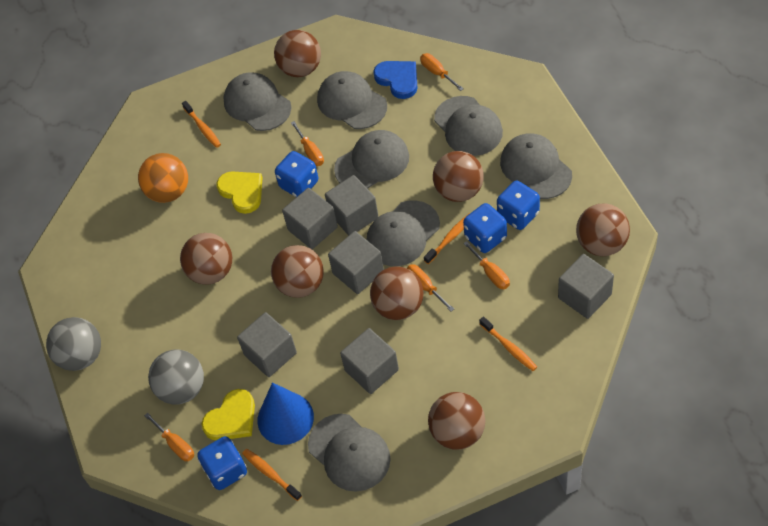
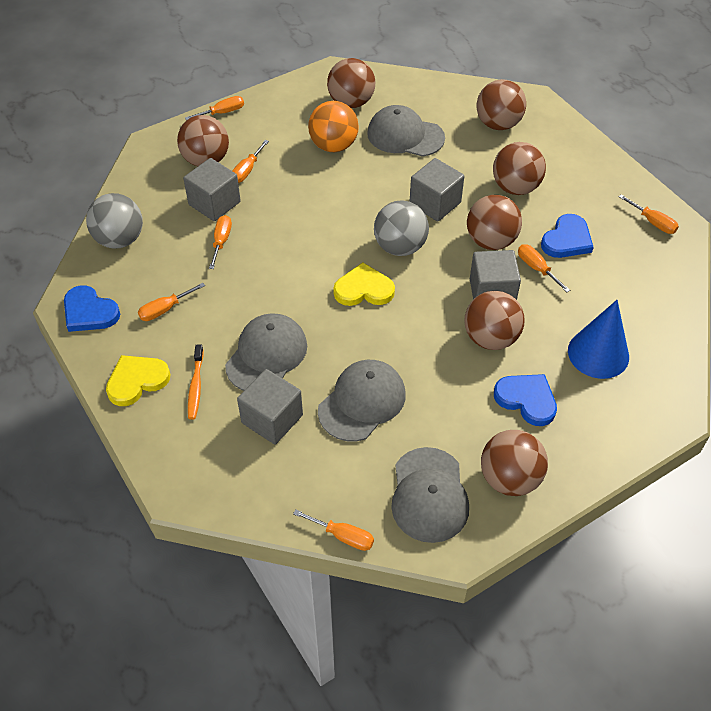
blue dice: [197,436,247,490] [275,151,318,197] [463,203,507,253] [497,181,540,230] = 4 -> none = 0
blue heart: [373,61,418,99] = 1 -> [64,285,120,332] [494,374,557,426] [541,214,594,258] = 3
grey cap: [223,72,291,131] [308,414,390,492] [317,71,387,129] [334,130,409,189] [367,200,440,266] [434,96,503,156] [500,133,572,199] = 7 -> [225,313,307,391] [318,360,406,441] [367,105,445,157] [391,447,469,543] = 4
grey cube: [237,312,297,377] [282,188,338,249] [325,175,379,236] [328,231,384,294] [340,328,399,394] [558,254,614,319] = 6 -> [183,158,241,221] [237,369,303,444] [410,158,464,222] [470,250,521,300] = 4
orange screwdriver: [144,413,194,461] [291,121,324,166] [407,265,454,311] [420,53,464,91] [463,241,510,289] = 5 -> [138,283,205,321] [185,96,244,120] [209,215,232,269] [232,140,269,183] [293,509,374,551] [518,244,570,292] [619,194,679,234] = 7
orange toothbrush: [182,101,221,148] [242,449,302,501] [424,213,470,264] [479,317,537,371] = 4 -> [188,345,204,420] = 1

